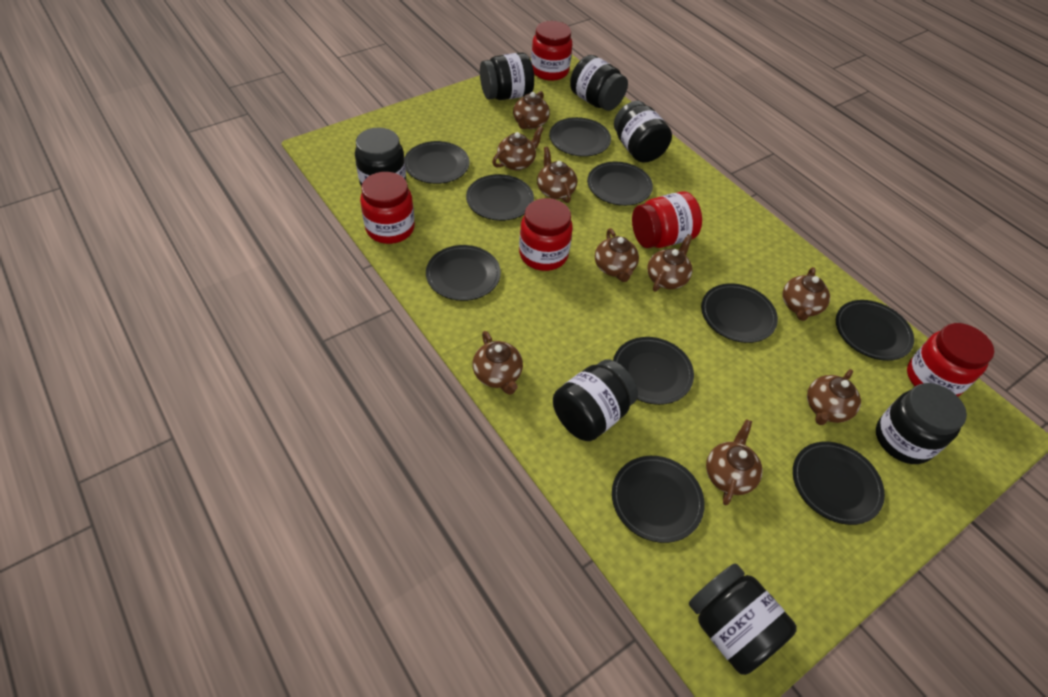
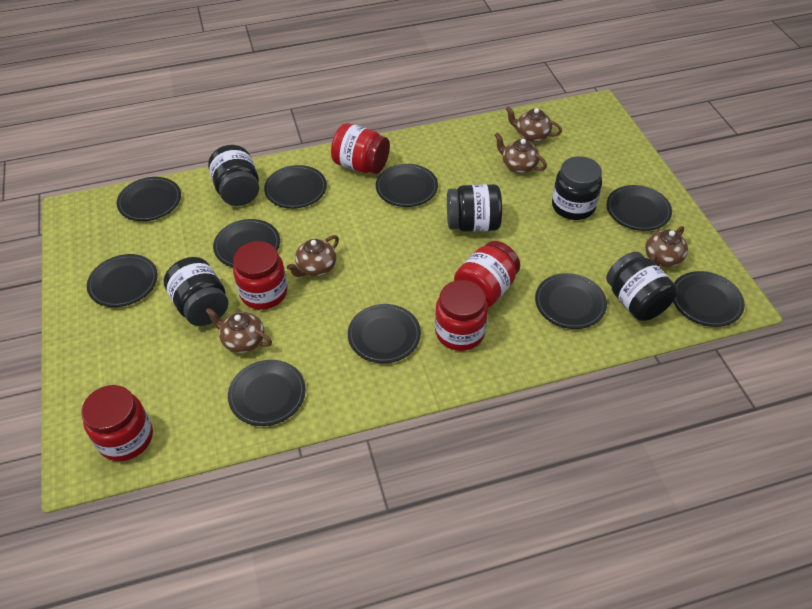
black jar: [355,128,406,187] [480,52,534,100] [553,359,638,441] [570,55,628,111] [614,101,672,163] [689,563,797,675] [876,383,967,464] = 7 -> [164,257,228,326] [208,145,259,206] [447,184,502,232] [552,156,602,220] [606,252,678,321] = 5
brown teapot: [473,331,523,395] [492,126,544,170] [513,91,550,129] [537,147,577,203] [595,228,639,282] [647,234,693,292] [706,419,763,505] [783,267,830,321] [807,369,861,425] = 9 -> [205,307,272,353] [287,235,339,277] [494,132,547,173] [506,107,562,142] [645,226,688,267] = 5

